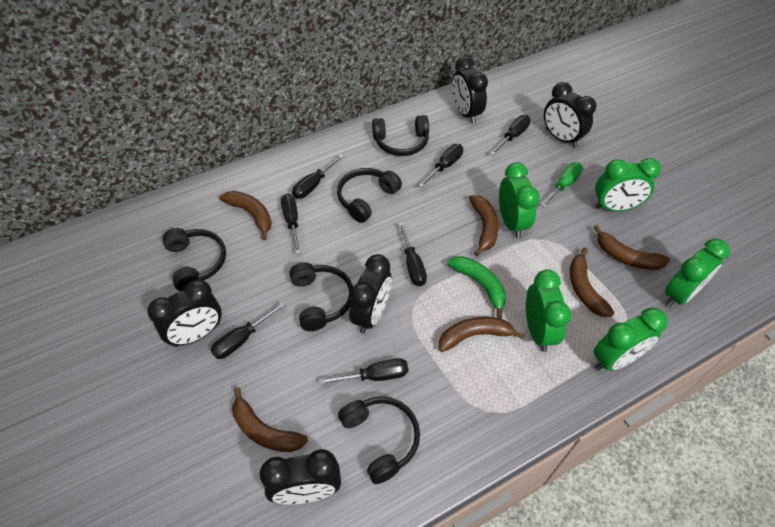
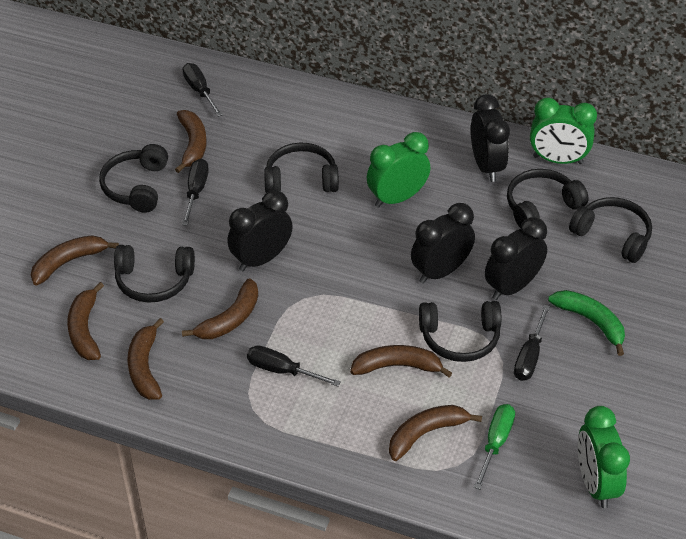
black clock: [147,279,222,347] [260,449,341,505] [349,254,392,333] [452,56,488,124] [544,82,597,148] = 5 -> [227,190,293,271] [411,203,475,284] [471,94,510,182] [485,217,547,300] = 4
black headphones: [163,228,226,291] [289,262,353,331] [337,168,402,223] [338,396,420,484] [372,115,429,156] = 5 -> [99,144,168,213] [114,245,195,303] [264,142,339,193] [419,301,501,362] [507,169,589,229] [569,197,652,263] = 6
black screwdriver: [211,302,285,359] [281,194,301,254] [292,154,344,199] [319,358,408,385] [398,222,427,286] [418,144,463,188] [490,115,531,155] = 7 -> [182,63,223,117] [182,159,209,226] [247,345,341,387] [514,305,550,381] = 4
brown banana: [220,191,272,240] [232,387,308,452] [439,317,524,352] [469,195,499,256] [570,248,614,317] [594,225,670,270] = 6 -> [31,235,119,285] [67,282,104,360] [128,318,164,400] [175,110,206,173] [182,278,258,339] [350,345,452,377] [389,405,482,461] = 7
green clock: [499,162,539,238] [526,269,571,352] [594,307,667,371] [595,158,661,211] [665,239,730,307] = 5 -> [366,132,430,208] [530,97,597,164] [578,406,630,508] = 3

